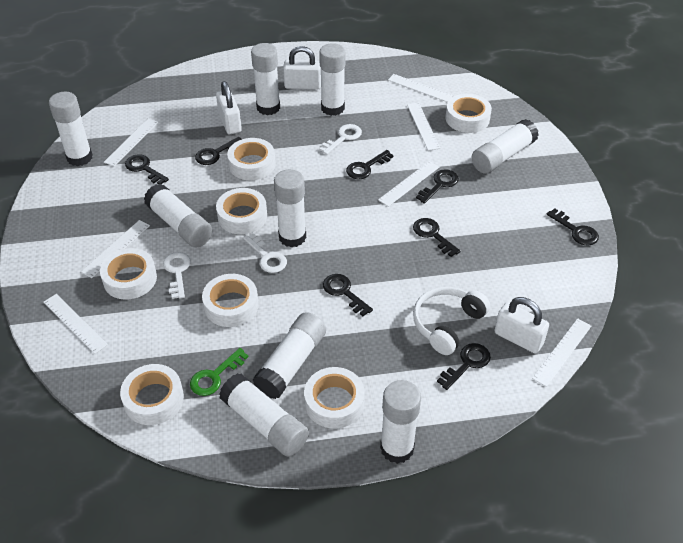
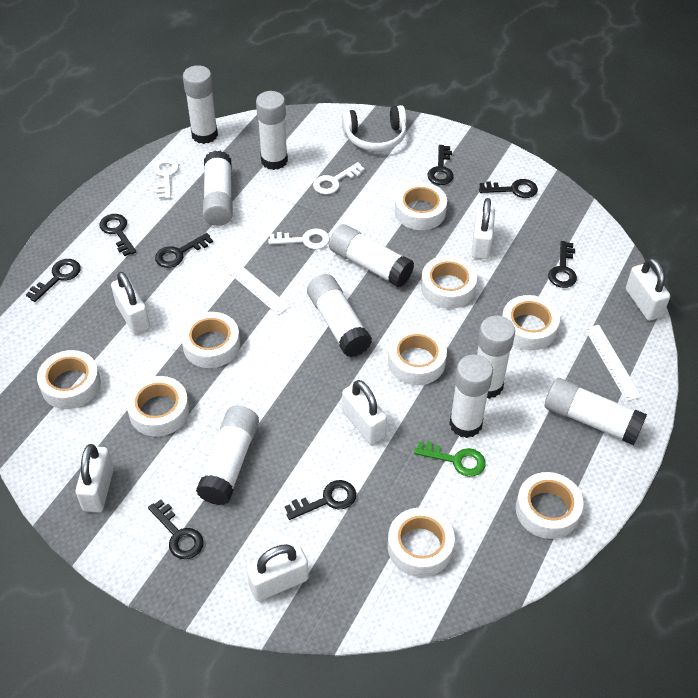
white padlock: [216,81,242,134] [283,46,321,90] [494,297,549,354] = 3 -> [75,444,114,512] [111,272,150,334] [247,544,309,601] [342,380,387,444] [471,198,495,259] [626,258,670,321] = 6
white ruler: [43,294,108,354] [81,220,150,278] [104,119,158,166] [378,161,439,207] [388,74,454,102] [407,102,440,151] [532,318,591,387] = 7 -> [220,257,290,315] [584,325,641,401] = 2
white tape: [100,248,157,300] [120,364,184,425] [202,274,259,327] [216,188,267,234] [227,138,276,180] [304,367,365,429] [446,94,492,133] = 7 -> [37,350,101,409] [126,376,189,436] [181,312,240,368] [388,328,447,385] [388,508,455,577] [395,182,447,230] [421,256,477,309] [502,295,560,350] [516,472,583,539] = 9

